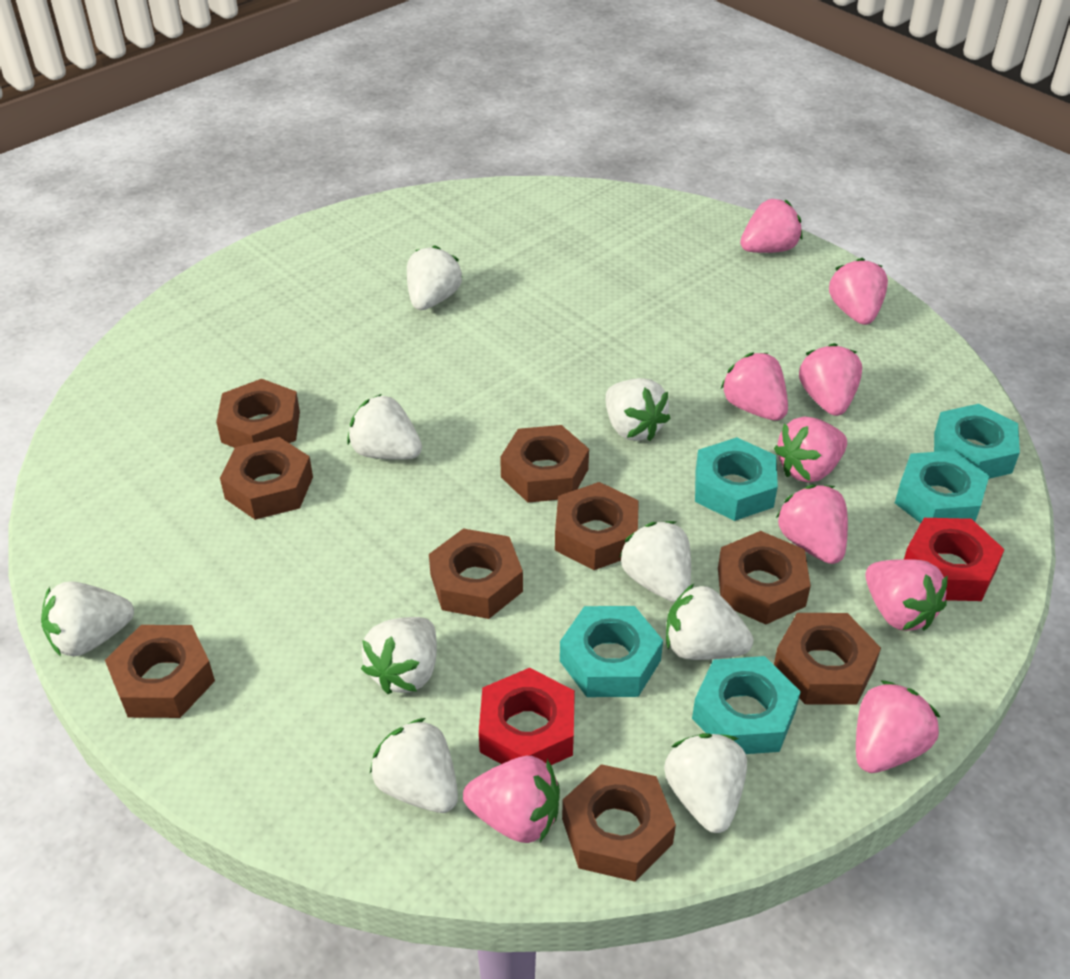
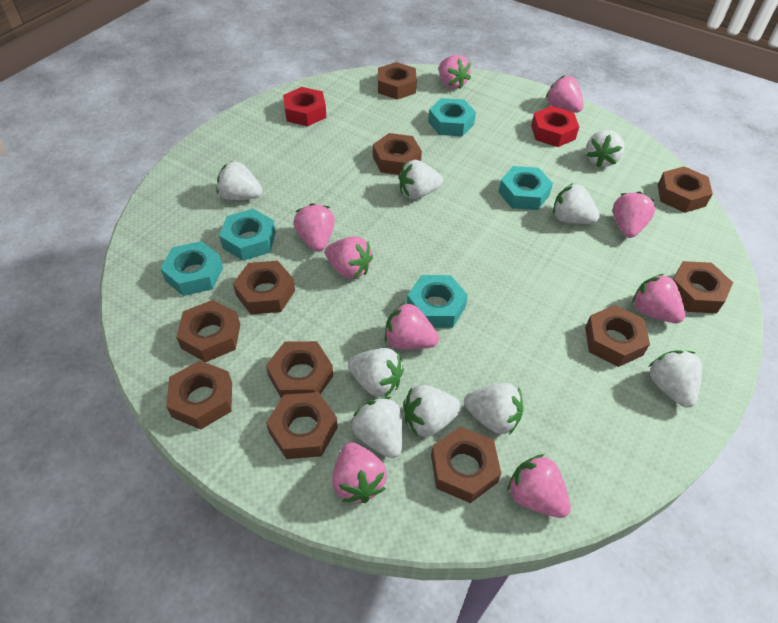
brown nut: [105,625,215,718] [216,379,300,448] [220,437,313,520] [429,528,523,619] [500,425,589,503] [555,482,639,570] [562,764,676,882] [718,531,811,625] [774,613,881,705] = 9 -> [166,360,232,430] [176,300,240,362] [233,261,295,315] [266,341,333,398] [266,392,338,459] [373,133,422,175] [378,62,417,100] [431,426,501,503] [585,305,650,367] [658,166,713,213] [673,261,733,313] = 11

